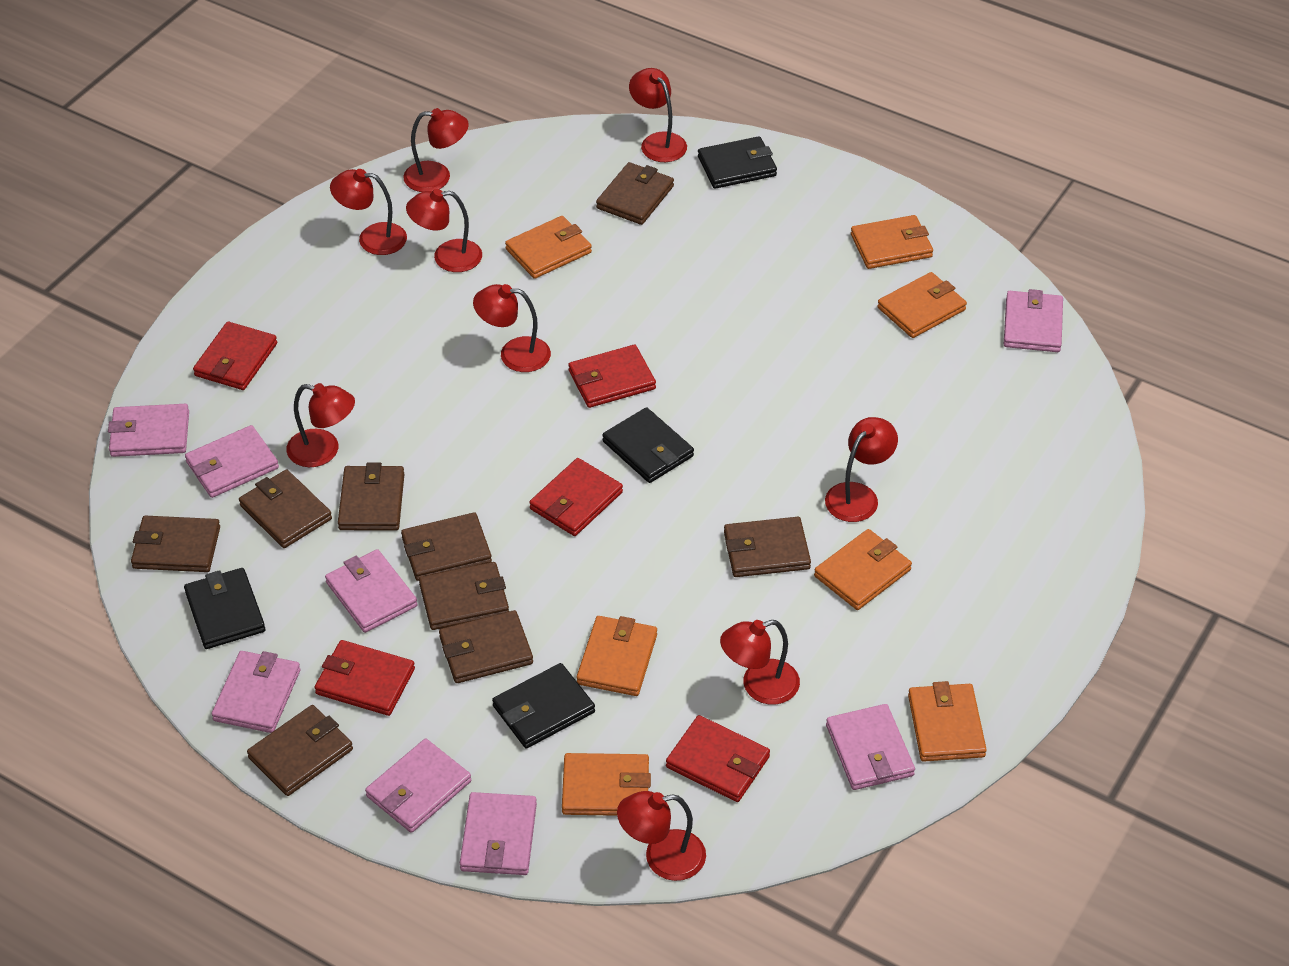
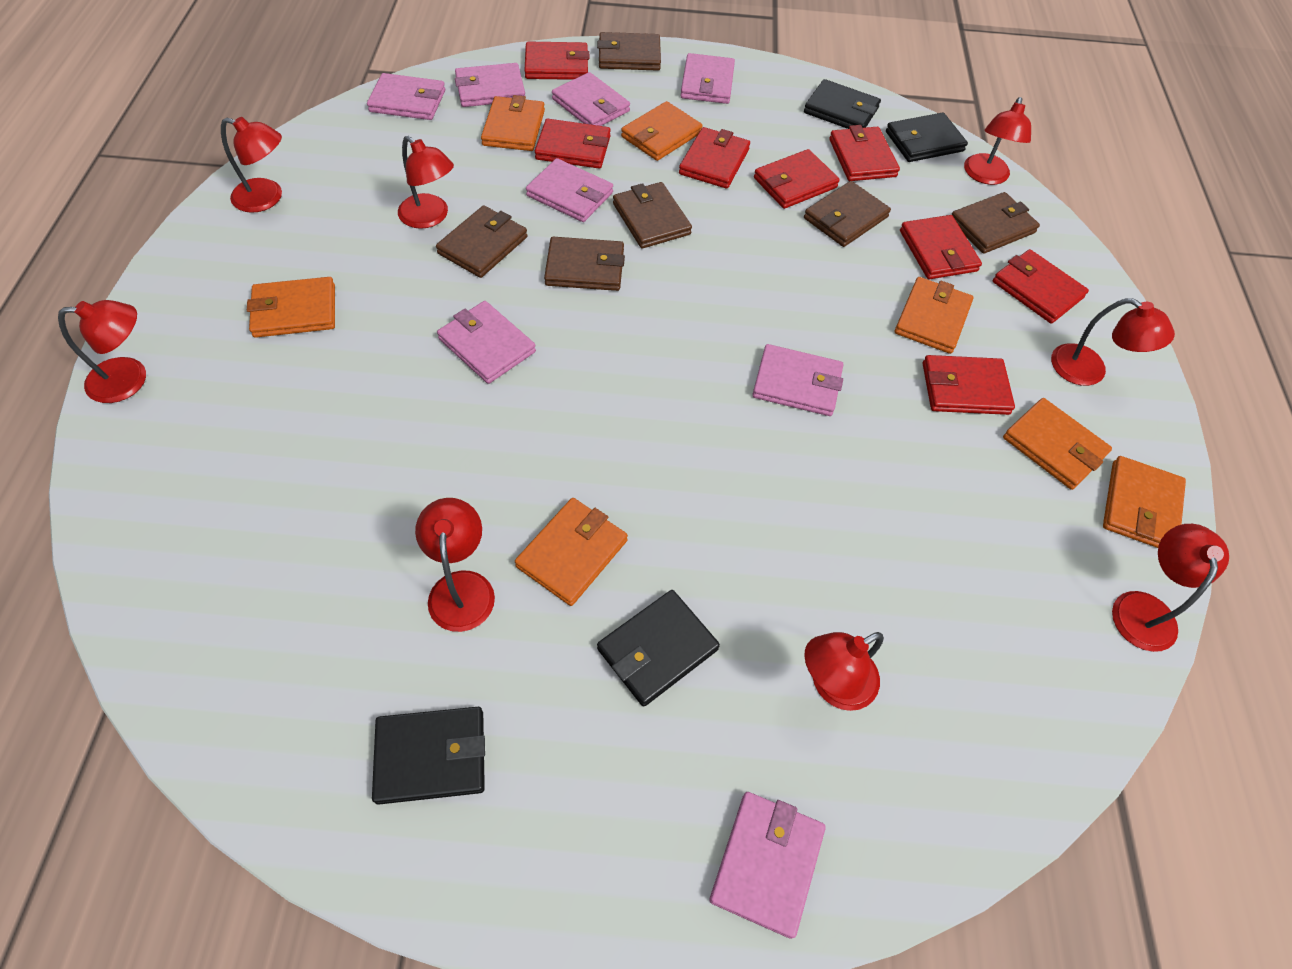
brown wallet: [131,516,220,572] [239,469,332,548] [247,705,353,796] [338,462,404,531] [401,512,492,581] [419,562,509,630] [439,610,533,683] [596,162,674,225] [724,517,811,577] = 9 -> [436,205,527,278] [544,237,625,291] [597,32,661,71] [613,182,692,249] [804,181,891,247] [952,192,1040,254] = 6
red lamp: [287,383,355,467] [330,169,407,255] [403,108,469,192] [406,189,482,272] [473,284,551,372] [617,791,706,881] [629,68,687,162] [720,620,800,705] [825,417,898,522] = 9 -> [58,300,146,403] [221,117,282,213] [398,136,454,229] [415,498,495,632] [804,632,884,711] [964,97,1031,185] [1051,298,1175,386] [1112,524,1229,652] = 8
red wallet: [193,322,277,390] [314,640,415,716] [529,458,623,536] [568,345,656,408] [666,715,770,802] = 5 -> [524,42,589,80] [535,119,611,169] [679,127,750,189] [754,149,840,209] [829,125,900,181] [900,215,982,279] [923,355,1015,415] [993,249,1089,324] = 8

